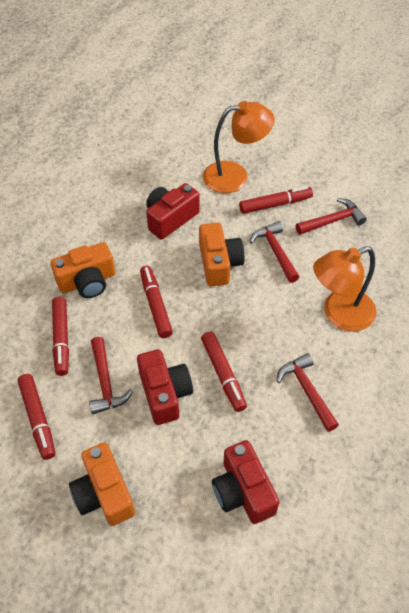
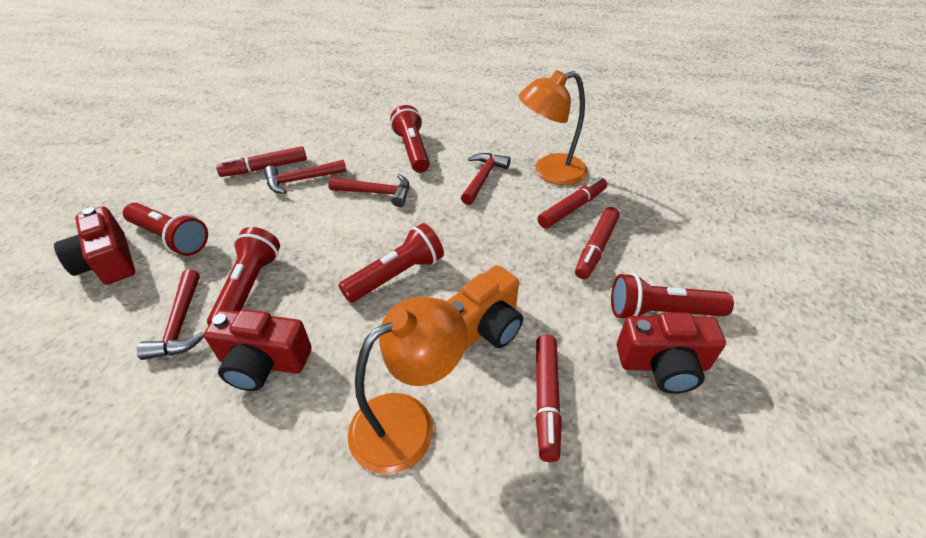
orange camera: [50,242,115,298] [69,442,135,526] [199,223,245,286] = 3 -> [447,265,523,351] = 1
red flashlight: none = 0 -> [123,203,208,256] [207,227,280,326] [339,223,444,303] [390,105,430,173] [611,273,734,318] = 5
red marker: [18,374,55,460] [52,297,69,376] [140,266,173,338] [201,332,247,412] [239,186,313,214] = 5 -> [216,146,307,177] [536,335,562,462] [538,177,607,228] [575,207,620,279] = 4

